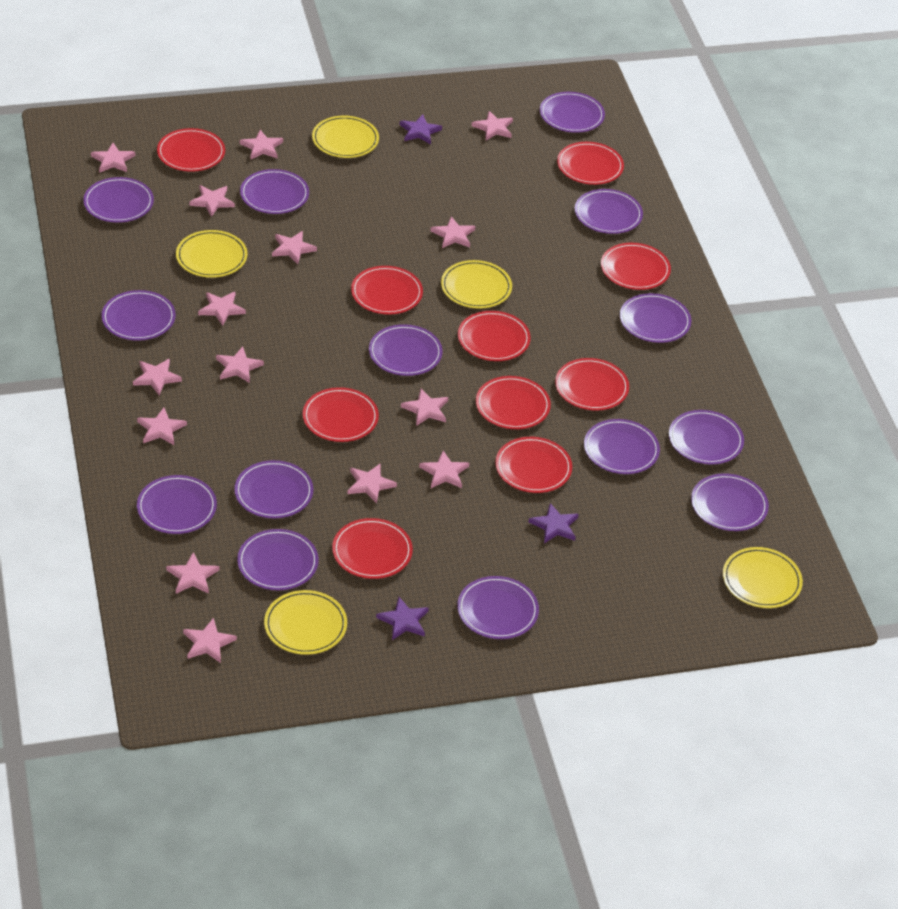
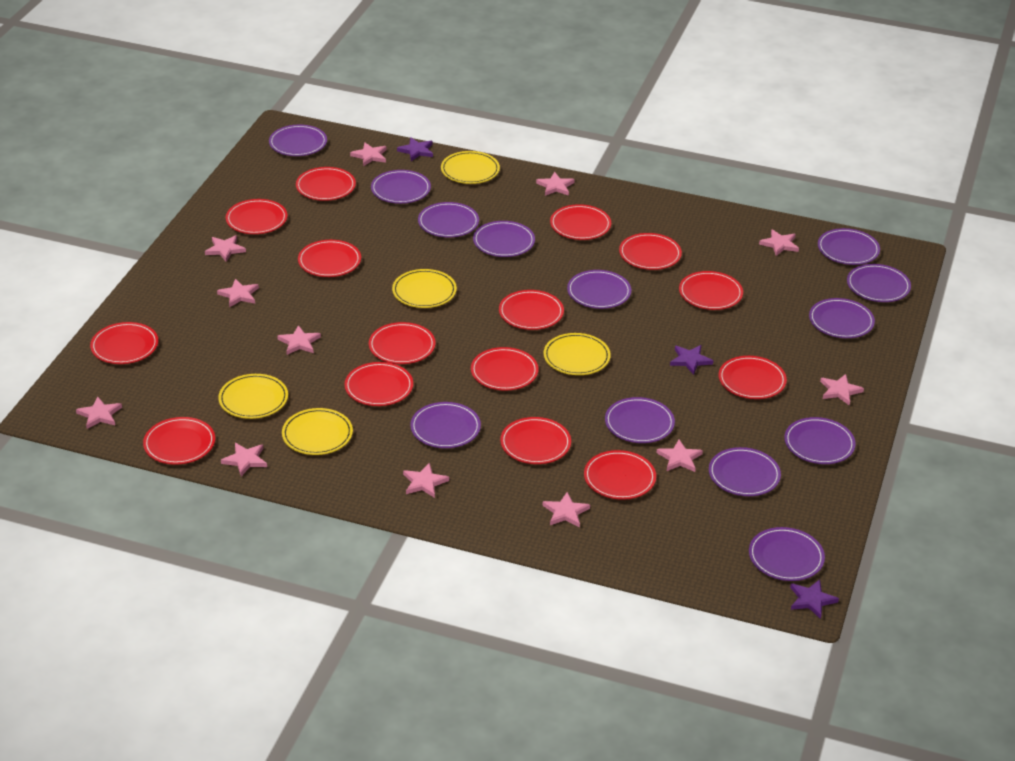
pink star: [91,143,135,173] [133,359,182,395] [137,408,187,445] [166,552,219,594] [183,618,237,663] [189,185,235,217] [198,292,246,326] [216,347,264,383] [240,130,283,160] [272,231,317,264] [348,463,397,504] [401,389,448,426] [419,450,469,488] [431,216,475,248] [472,111,513,140] = 15 -> [76,397,122,429] [205,235,246,262] [217,279,259,308] [221,443,267,476] [277,325,321,355] [350,142,387,166] [403,463,449,498] [536,172,575,196] [542,492,590,527] [656,440,703,472] [759,229,799,256] [820,374,864,406] = 12
purple plate: [83,177,154,223] [101,290,176,341] [137,475,217,534] [234,460,313,518] [237,529,319,590] [240,169,309,214] [369,324,443,376] [457,576,539,639] [540,92,605,133] [575,189,643,234] [584,419,660,474] [620,293,691,343] [669,410,744,465] [691,473,769,531] = 14 -> [269,125,327,156] [371,170,431,204] [410,402,481,448] [418,202,479,238] [473,221,535,257] [567,270,631,309] [605,397,675,443] [709,447,781,496] [749,527,825,581] [784,417,856,464] [809,298,875,338] [818,228,880,265] [847,264,911,302] = 13
red plate: [157,128,225,172] [303,387,379,442] [332,518,413,579] [351,266,423,314] [458,311,531,361] [476,376,551,429] [495,437,572,493] [555,358,629,411] [557,142,624,185] [601,243,671,290] = 10 -> [90,322,158,364] [143,417,215,465] [226,199,287,234] [296,167,356,201] [298,240,361,277] [345,362,413,406] [369,322,435,364] [471,347,538,391] [499,290,564,330] [500,417,571,464] [550,204,611,240] [584,450,656,500] [619,233,682,270] [679,271,743,310] [719,356,787,399] = 15

